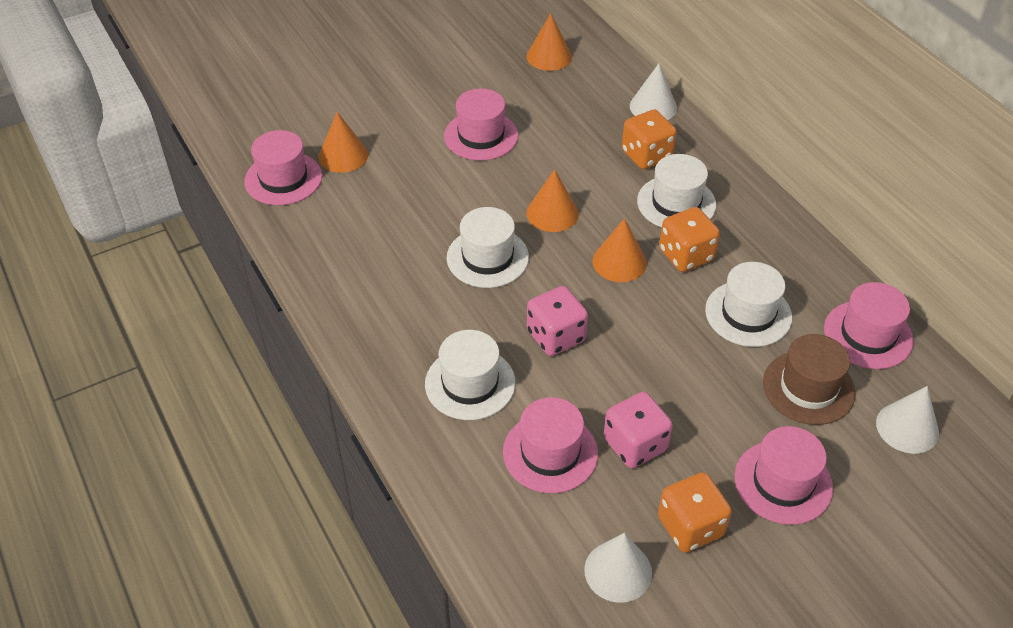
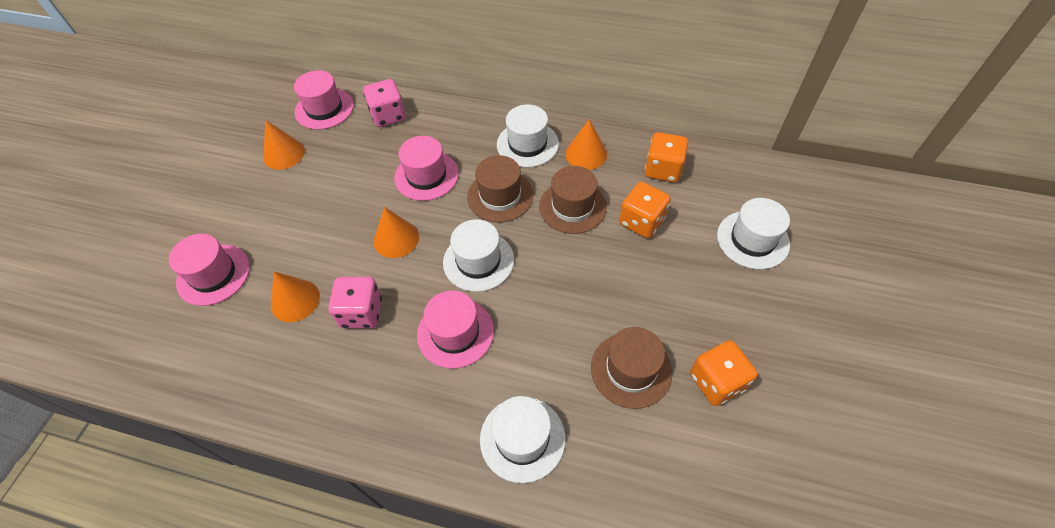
brown hat: [763,334,856,425] = 1 -> [467,155,533,222] [539,166,607,234] [591,327,672,409] = 3
pink hat: [244,130,322,205] [444,89,518,161] [503,397,598,493] [734,426,833,525] [824,282,914,369] = 5 -> [169,234,250,306] [294,70,354,130] [394,136,459,201] [417,291,494,369] = 4
white cone: [584,533,652,603] [630,63,677,120] [876,386,939,454] = 3 -> none = 0

